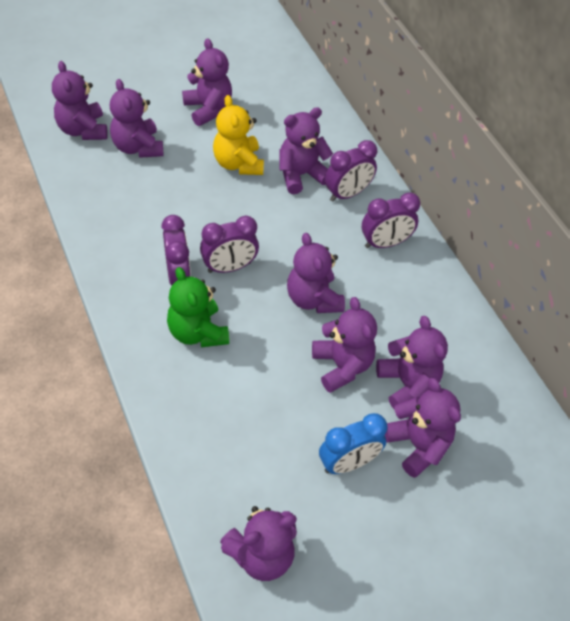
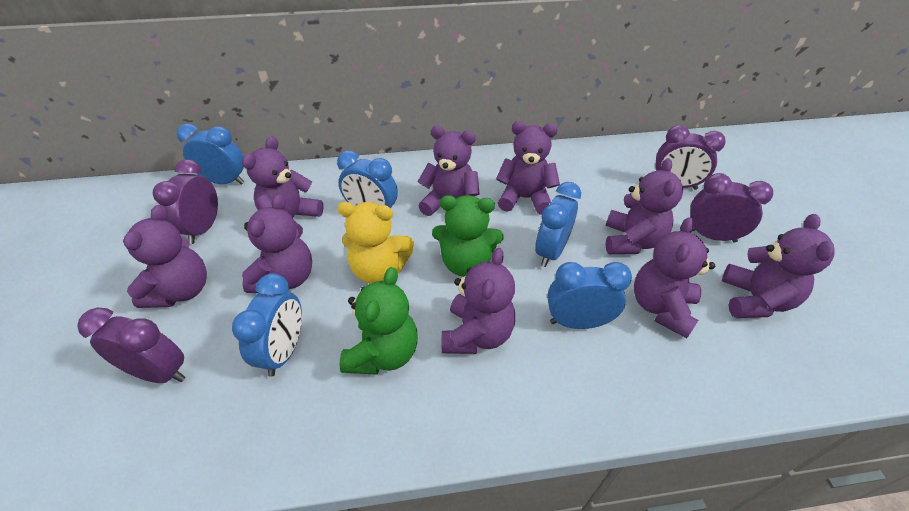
blue clock: [319,413,387,474] = 1 -> [177,124,244,185] [232,273,302,377] [337,150,398,208] [535,182,581,267] [547,262,632,329] = 5
green teddy bear: [167,267,229,347] = 1 -> [340,267,418,375] [432,195,504,277] = 2

